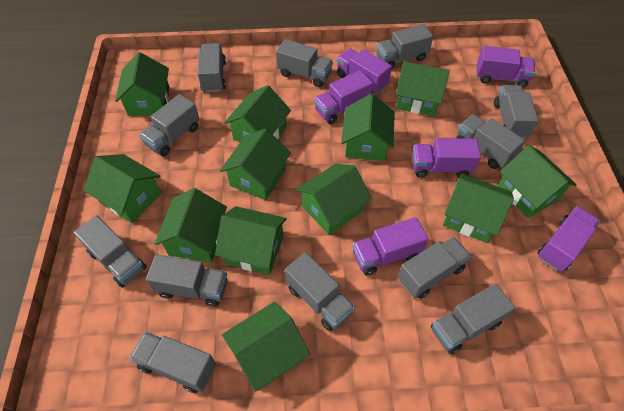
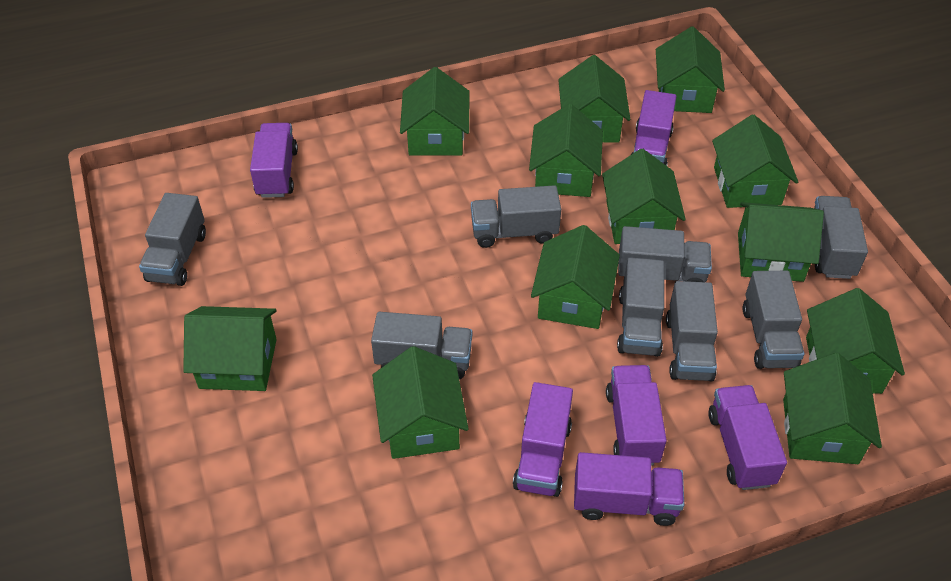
grey truck: [74,215,147,288] [129,331,216,393] [139,94,200,156] [146,254,228,307] [197,43,226,93] [276,39,333,87] [285,252,355,331] [376,24,433,69] [398,237,471,299] [431,284,515,354] [456,115,525,169] [494,85,538,139] = 12 -> [139,193,206,286] [371,312,472,379] [471,185,561,248] [617,257,664,357] [618,226,712,282] [666,281,718,381] [743,271,804,369] [814,196,868,279] = 8

